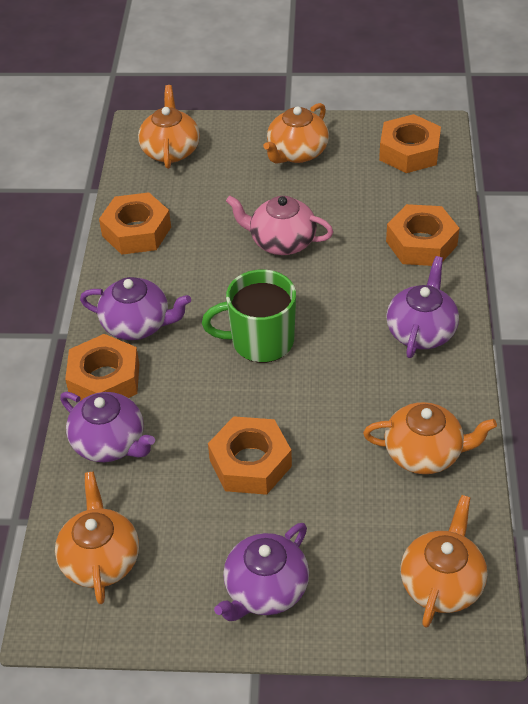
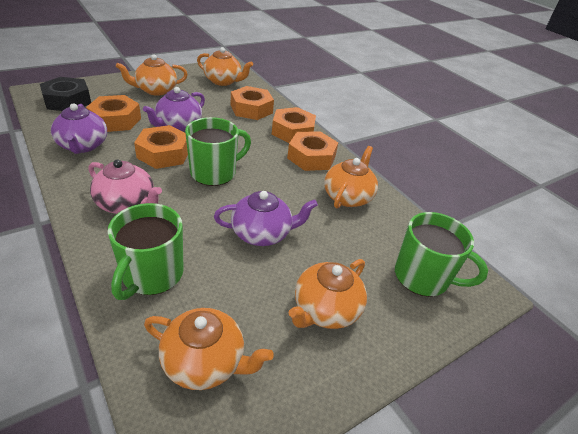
black nut: none = 0 -> [40,77,91,111] = 1
green mug: [202,269,296,363] = 1 -> [108,203,184,300] [185,117,251,186] [395,212,488,297] = 3
purple teapot: [60,392,155,462] [80,277,191,340] [214,523,309,621] [386,256,459,358] = 4 -> [51,103,107,154] [143,87,205,131] [214,191,318,246] = 3

